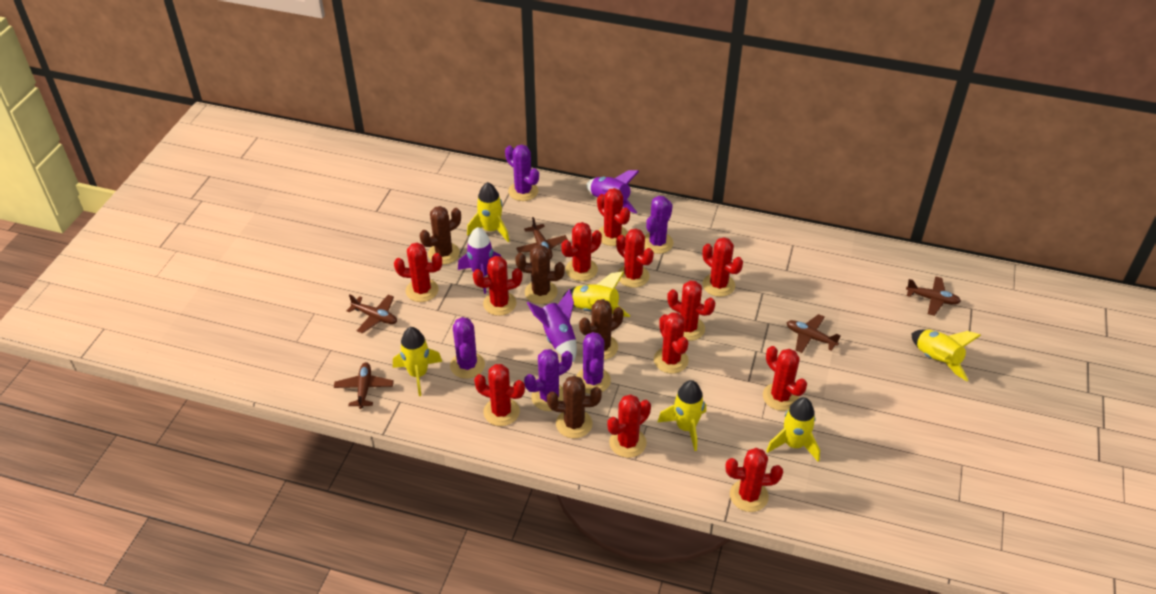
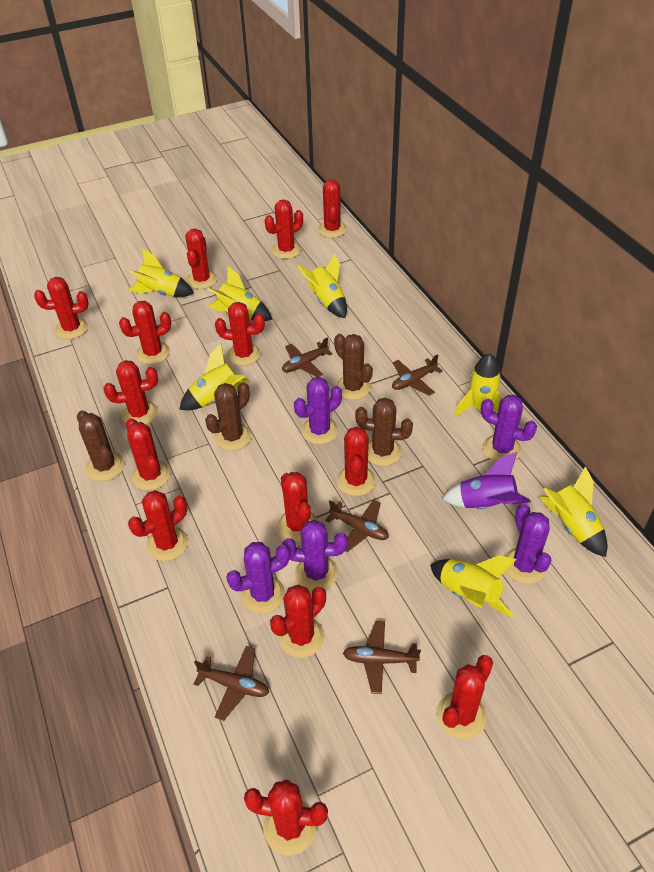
purple rocket: [458,227,501,294] [527,289,577,362] [586,170,639,213] = 3 -> [442,452,531,509] = 1
red cactus: [394,243,442,302] [473,256,522,316] [474,364,525,426] [561,222,602,281] [597,188,630,246] [607,394,651,458] [616,228,654,288] [654,312,689,374] [667,280,715,341] [702,237,743,297] [726,448,783,512] [763,346,807,411] = 12 -> [34,277,88,339] [104,360,158,425] [119,301,171,364] [126,418,171,490] [128,490,188,561] [185,229,217,289] [215,302,265,366] [244,779,328,855] [265,199,303,259] [270,585,326,658] [277,472,318,542] [318,179,347,238] [337,427,376,496] [437,655,493,739] = 14
yellow rocket: [393,327,442,396] [467,182,509,242] [562,272,630,317] [657,380,706,451] [766,397,820,462] [911,330,981,381] = 6 -> [128,249,194,297] [179,344,249,410] [208,267,272,321] [298,254,347,318] [430,555,517,618] [454,353,502,417] [539,466,607,557] = 7

